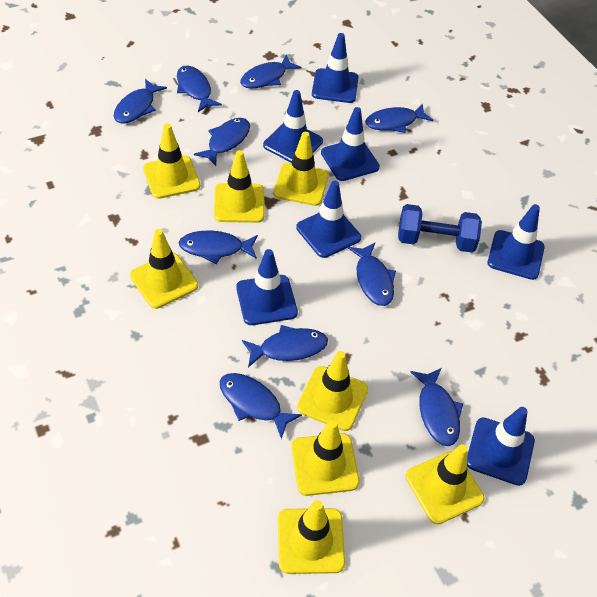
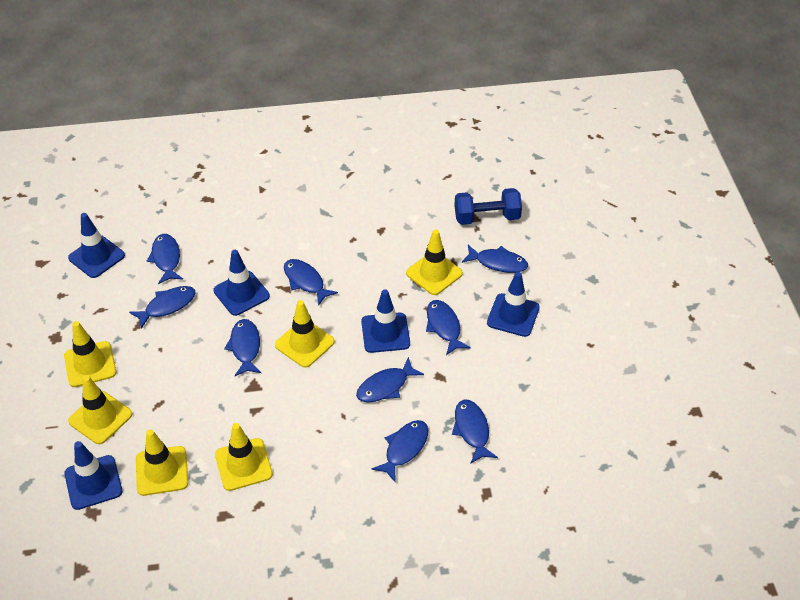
blue fish: [114,79,167,124] [177,66,222,112] [178,231,258,264] [194,118,250,166] [220,373,302,439] [240,55,302,89] [242,325,328,368] [347,243,396,306] [365,104,433,133] [410,368,463,446] = 10 -> [129,286,196,329] [147,234,183,284] [224,319,261,376] [284,259,338,306] [356,357,424,402] [372,420,428,483] [426,300,471,355] [452,400,498,463] [462,245,528,273] = 9
blue traffic cone: [236,249,298,325] [263,90,323,163] [296,181,361,258] [312,33,359,103] [321,107,380,181] [467,407,535,486] [488,204,545,280] = 7 -> [64,441,123,510] [68,213,125,278] [213,250,270,316] [361,289,410,353] [487,272,540,337] = 5
yellow traffic cone: [130,229,198,309] [143,124,200,199] [214,150,264,223] [274,132,329,206] [278,500,345,574] [291,420,359,496] [297,351,368,431] [405,444,484,524] = 8 -> [64,321,116,387] [68,375,132,444] [136,429,188,496] [215,423,273,491] [275,300,335,368] [406,229,463,295] = 6

